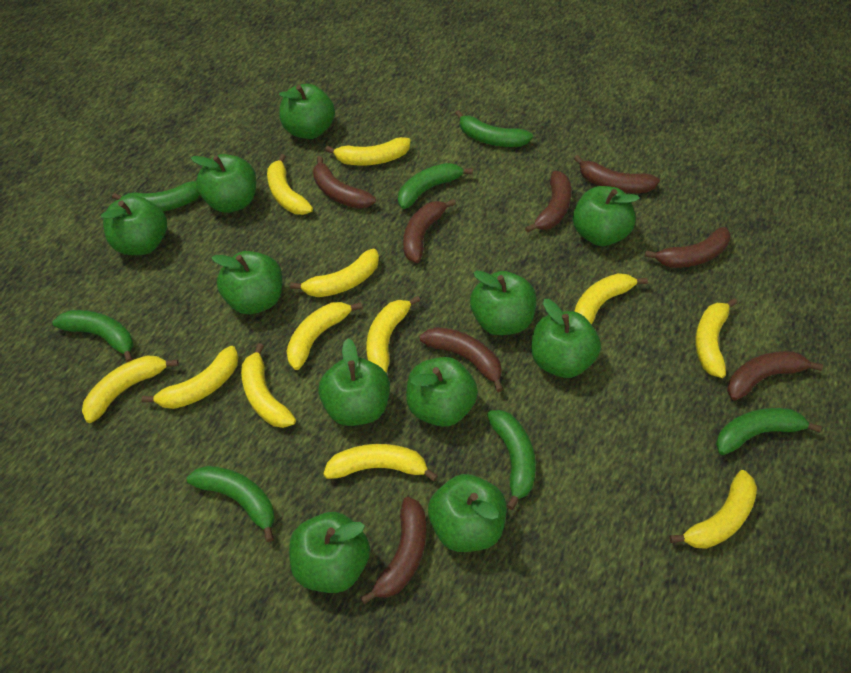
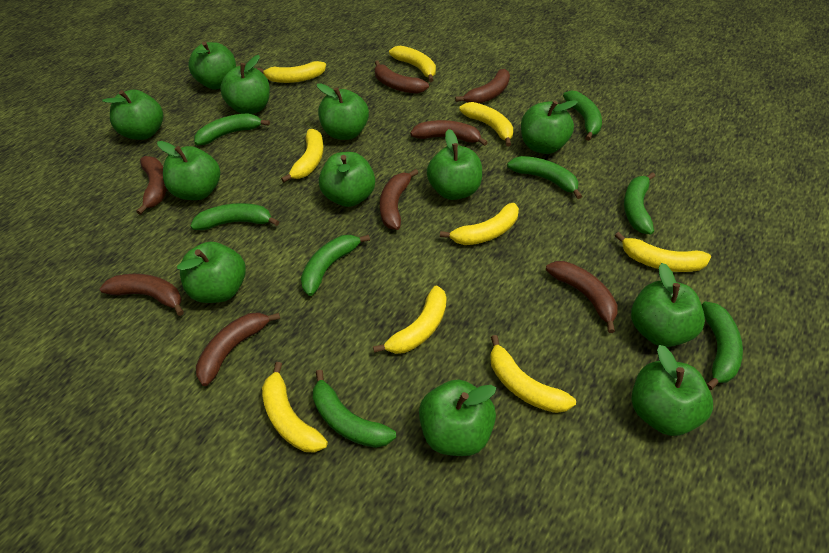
green apple: [101,195,167,255] [191,154,256,213] [211,251,283,314] [279,84,335,139] [289,512,370,593] [318,338,390,426] [406,357,478,427] [428,474,506,552] [470,271,536,335] [531,299,601,378] [573,186,640,246] = 11 -> [102,90,163,140] [157,141,220,200] [177,242,246,303] [188,42,236,90] [220,55,270,114] [317,83,369,140] [319,152,375,207] [419,380,496,456] [427,129,482,200] [521,100,578,154] [631,263,705,347] [632,345,713,436] = 12
green banana: [52,310,133,363] [112,181,200,211] [186,466,275,542] [398,163,473,209] [455,110,533,147] [487,410,536,510] [716,408,822,455] = 7 -> [190,203,279,230] [194,113,270,145] [301,235,370,296] [313,370,396,448] [507,156,582,199] [563,91,602,141] [624,172,655,234] [702,301,743,390] = 8
yellow banana: [82,355,179,423] [142,346,238,409] [241,343,296,428] [267,154,313,215] [286,302,362,370] [290,249,379,297] [323,444,438,482] [325,137,411,166] [366,296,420,372] [574,273,648,325] [669,470,757,549] [695,298,737,378] = 12 -> [258,61,326,83] [262,362,328,452] [281,129,324,183] [373,285,447,354] [389,46,436,82] [440,203,519,245] [459,102,513,146] [490,335,576,413] [615,232,711,272] = 9

